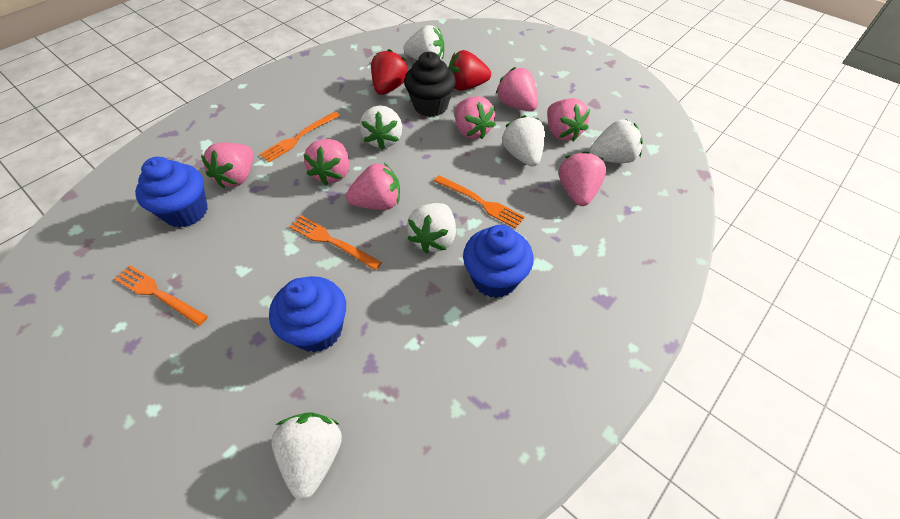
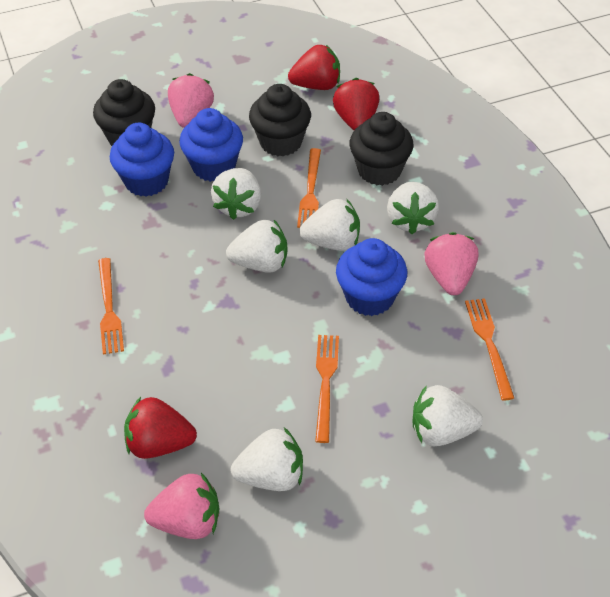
black cupcake: [404,52,456,117] = 1 -> [93,79,155,146] [249,84,311,156] [350,112,414,186] = 3
pink strawberry: [201,143,253,188] [303,139,349,185] [346,163,400,210] [455,96,496,139] [496,67,538,111] [547,98,590,142] [559,151,606,206] = 7 -> [144,473,219,539] [168,73,214,128] [424,232,478,295] = 3
red strawberry: [371,49,408,95] [448,50,491,91] = 2 -> [124,397,197,459] [288,45,340,90] [333,78,379,130] = 3

